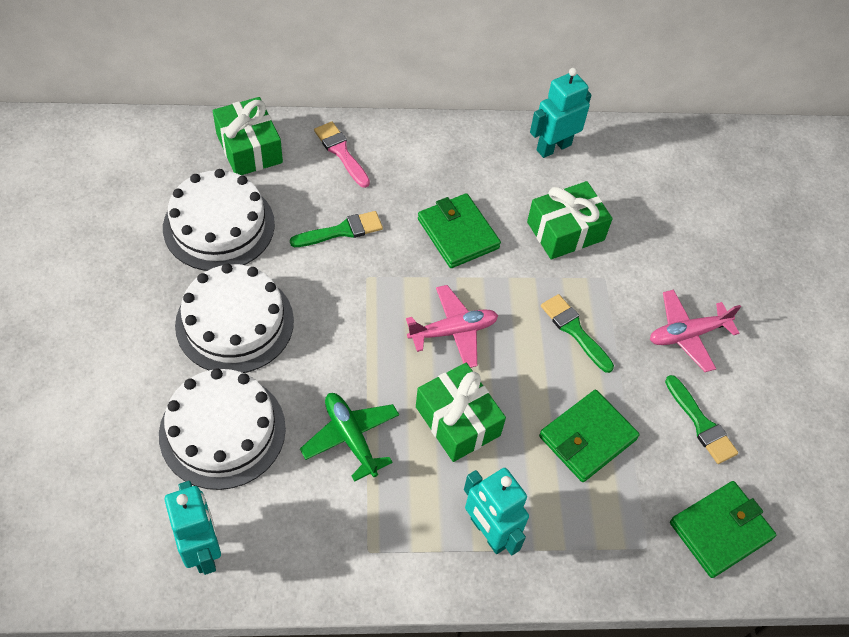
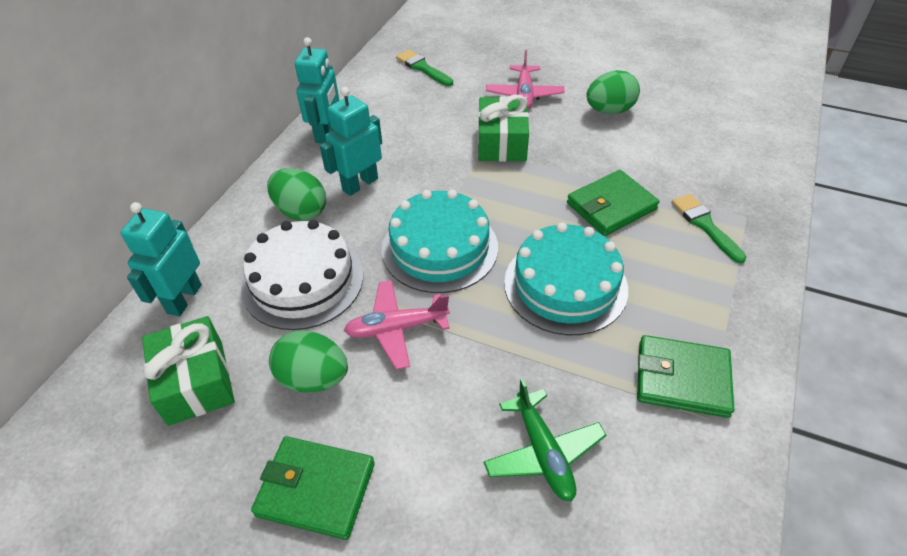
green brush: [290,211,383,247] [541,294,614,373] [665,375,738,464] = 3 -> [396,50,453,86] [672,194,747,263] = 2
green egg: none = 0 -> [267,168,326,221] [269,330,348,392] [586,70,640,114] = 3
green gift: [213,97,283,175] [416,363,506,462] [527,181,613,259] = 3 -> [142,316,235,426] [478,95,529,162] = 2
pink brush: [314,122,370,188] = 1 -> none = 0
turquoise cake: none = 0 -> [382,190,498,293] [504,222,628,335] = 2
white cake: [159,368,286,490] [163,169,275,271] [175,263,294,373] = 3 -> [241,220,363,330] = 1

